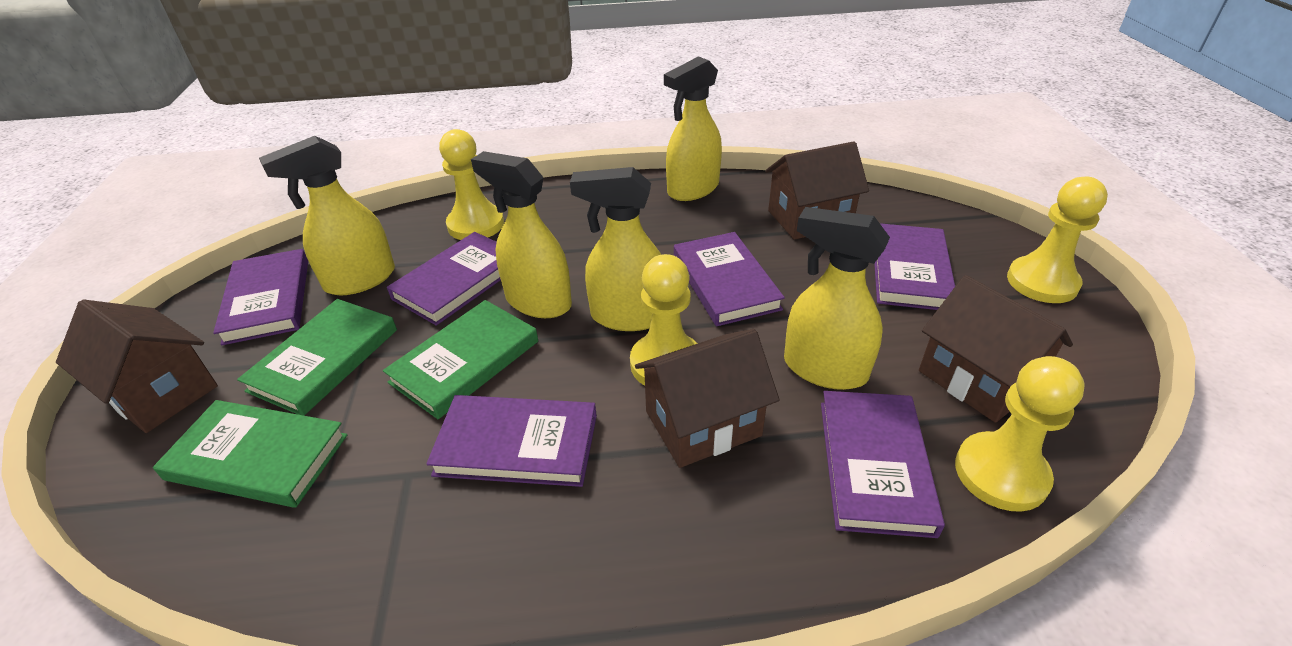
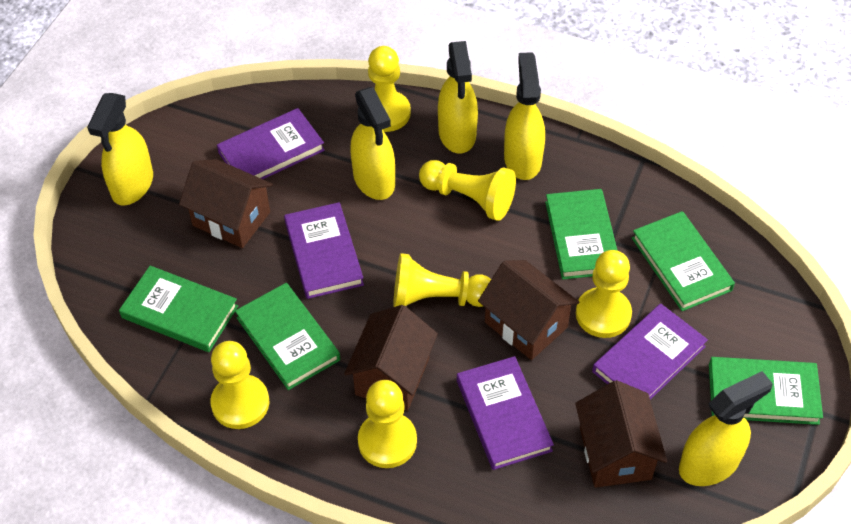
green book: [153,400,347,508] [237,299,397,416] [383,300,538,419] = 3 -> [119,266,238,352] [235,283,340,390] [545,189,618,279] [632,211,735,311] [709,357,823,425] = 5
purple book: [213,249,308,345] [387,232,501,326] [426,395,597,487] [674,232,785,326] [821,391,945,538] [874,223,955,310] = 6 -> [217,108,325,179] [284,202,364,299] [457,356,554,470] [592,303,708,400] = 4
yellow pawn: [439,129,504,240] [630,254,698,386] [955,356,1085,512] [1007,177,1108,303] = 4 -> [210,341,270,429] [358,380,417,468] [368,46,411,132] [393,253,491,307] [419,160,516,221] [576,250,632,338] = 6

